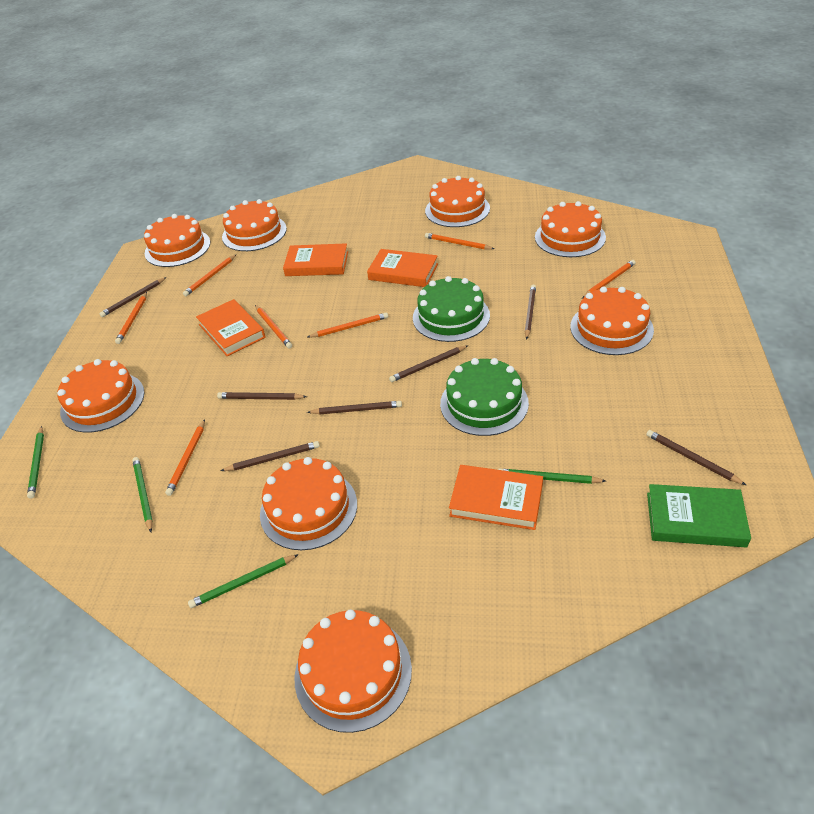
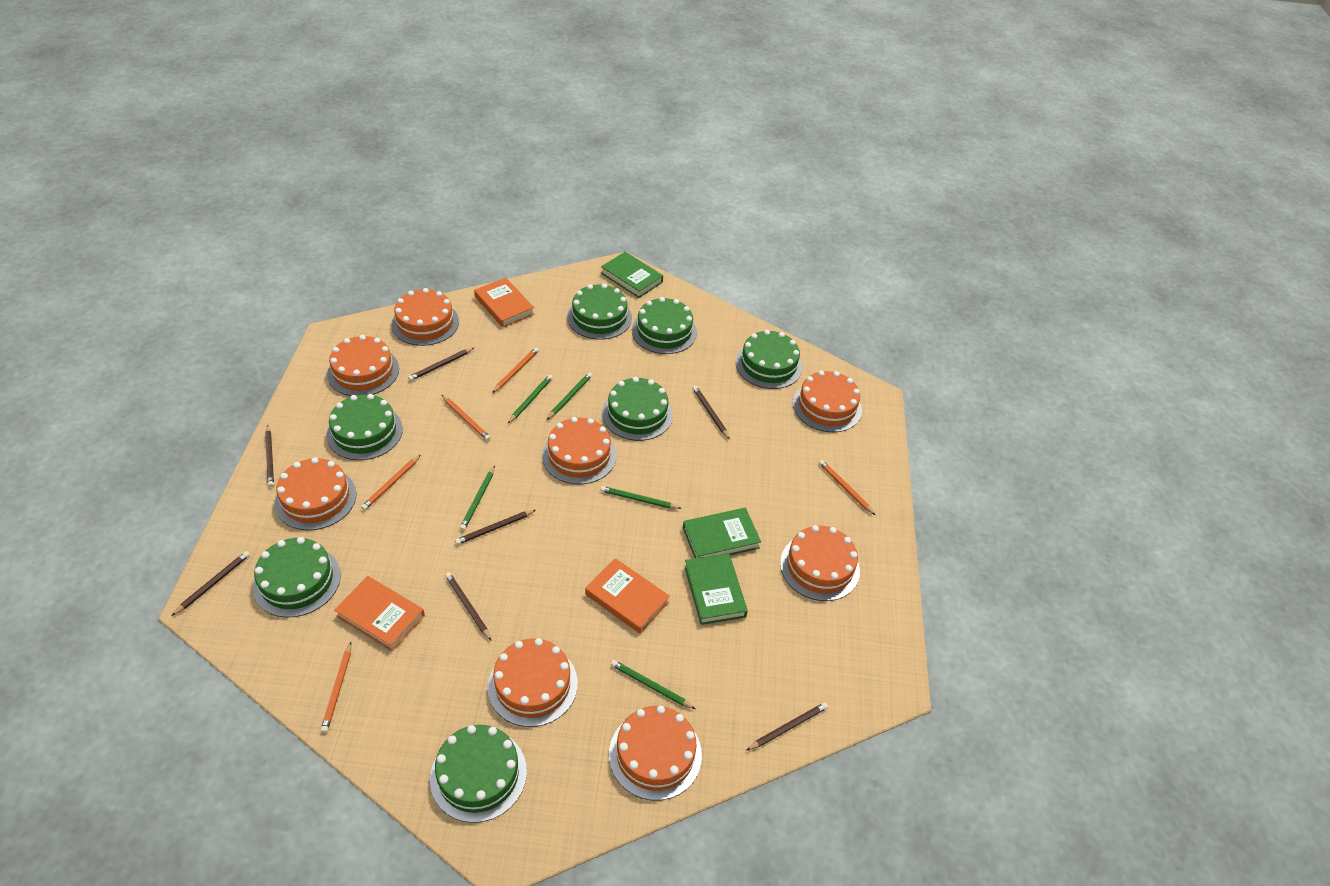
green book: [647,484,751,547] = 1 -> [601,252,663,298] [683,508,761,558] [684,553,748,625] = 3
green cake: [413,276,490,342] [440,358,529,436] = 2 -> [253,537,341,617] [327,394,403,460] [430,725,527,823] [567,283,632,340] [602,377,673,441] [632,297,697,354] [736,330,802,389] = 7
green pencil: [27,426,44,499] [132,457,153,532] [188,554,299,608] [498,468,606,484] = 4 -> [460,466,495,531] [508,375,553,423] [547,372,592,420] [600,486,682,509] [611,660,695,709] = 5
orange book: [196,299,266,356] [283,243,348,276] [367,249,438,287] [449,465,543,530] = 4 -> [334,576,425,652] [474,278,534,328] [585,558,670,634] = 3
orange pencil: [115,292,147,344] [165,419,205,496] [183,254,237,296] [255,305,292,349] [307,312,388,338] [425,233,494,250] [582,260,636,298] = 7 -> [321,642,351,733] [361,455,420,510] [442,395,491,441] [492,347,539,393] [819,460,875,515] = 5

